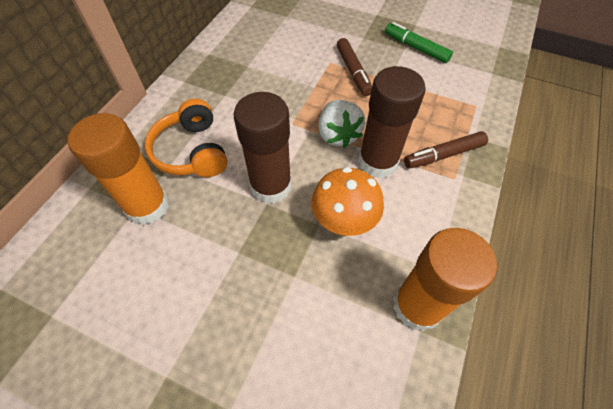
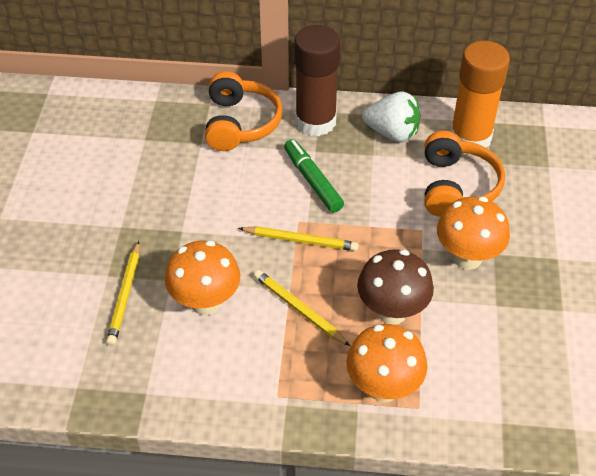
brown glue stick: [233,92,292,204] [358,66,426,178] = 2 -> [294,25,340,136] = 1
brown marker: [337,38,372,96] [404,131,488,169] = 2 -> none = 0
brown mushroom: none = 0 -> [357,249,434,325] = 1
orange glue stick: [68,113,169,225] [393,228,497,331] = 2 -> [450,41,510,148] = 1
orange headphones: [145,99,228,177] = 1 -> [205,71,283,151] [425,131,505,217] = 2
orange mushroom: [311,167,384,236] = 1 -> [165,240,240,316] [346,324,427,402] [437,197,510,270] = 3
yellow pencil: none = 0 -> [106,241,140,346] [239,226,359,251] [254,270,350,346] = 3

